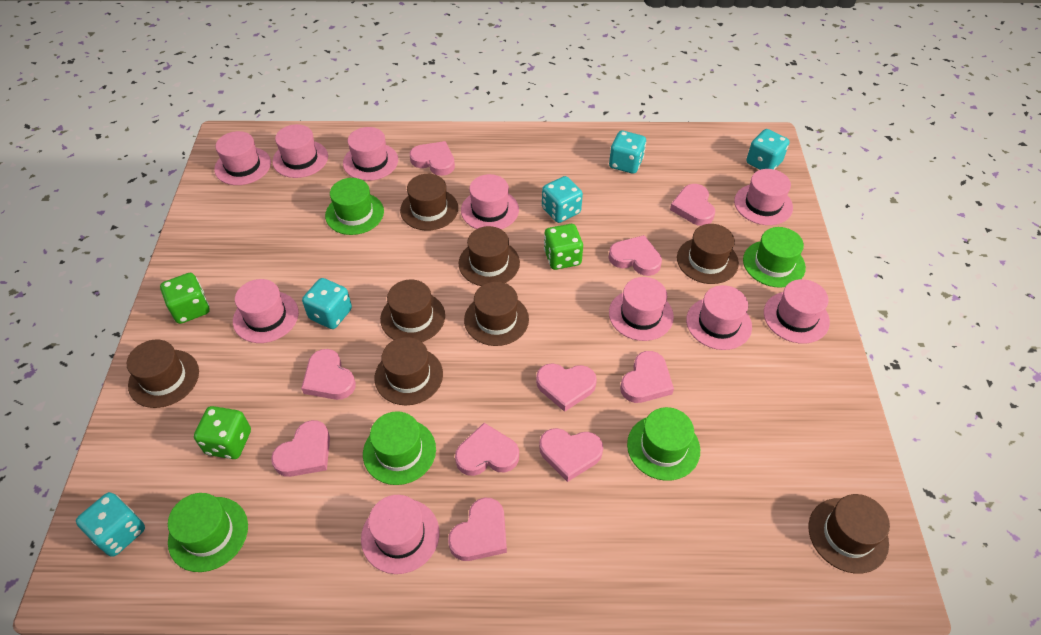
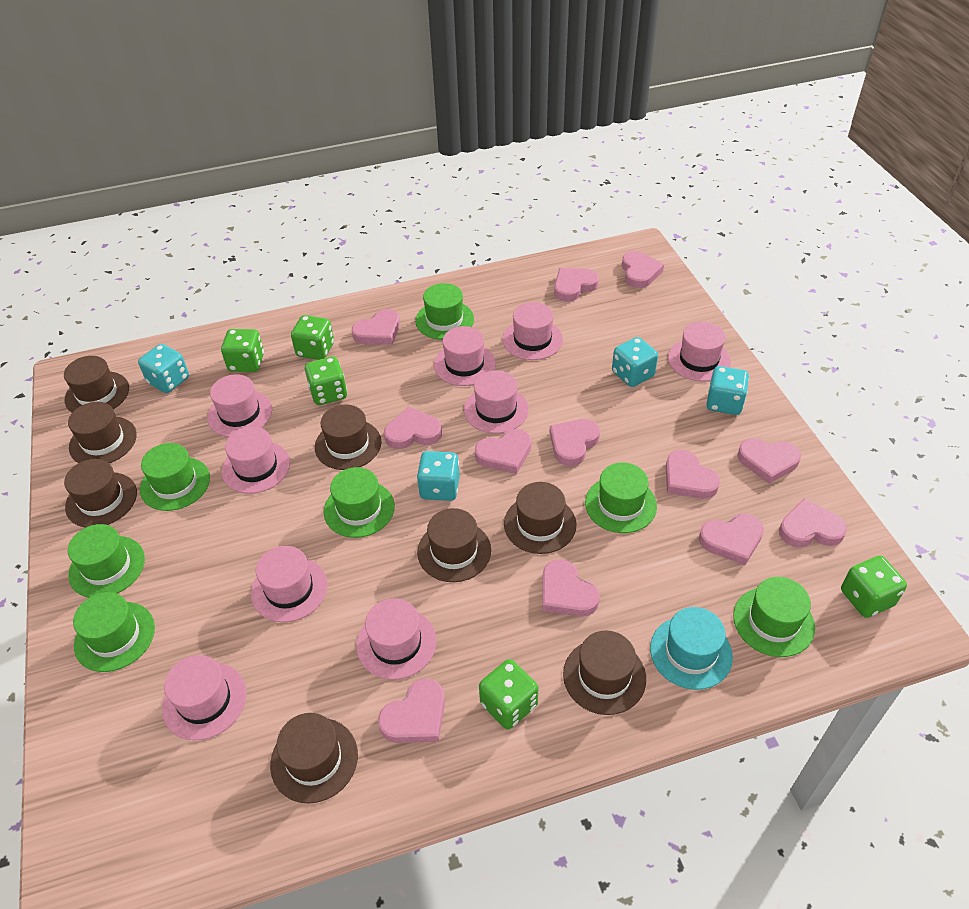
green dice: [160,273,209,324] [194,406,251,459] [544,224,583,270] = 3 -> [221,329,264,372] [291,315,334,360] [305,356,347,405] [479,659,538,730] [841,556,907,618] = 5
green hat: [168,493,248,572] [325,178,384,235] [363,411,436,485] [627,407,700,481] [743,227,806,288] = 5 -> [68,524,145,598] [73,592,155,672] [140,443,210,511] [324,467,395,538] [415,283,474,340] [585,462,657,533] [733,577,815,657] = 7
pink hat: [214,131,271,185] [233,279,299,343] [272,124,328,178] [343,127,398,181] [361,495,439,574] [461,174,519,229] [609,277,674,341] [686,285,752,350] [734,169,793,225] [764,279,830,344] = 10 -> [162,655,247,740] [207,374,272,437] [222,427,290,494] [251,546,328,622] [357,598,436,680] [434,326,496,386] [464,370,529,434] [503,302,563,360] [668,321,731,382] = 9
pink heart: [271,420,330,477] [301,349,356,400] [410,141,455,176] [448,497,507,561] [455,423,519,476] [536,363,597,412] [539,428,603,482] [609,235,662,276] [620,351,674,403] [670,184,715,226] = 10 -> [352,309,400,345] [378,678,445,743] [384,407,442,449] [475,429,531,474] [542,559,600,617] [550,419,600,466] [554,268,599,302] [622,251,664,288] [666,450,720,499] [699,514,764,565] [737,438,801,484] [779,498,847,547] = 12
turquoise dice: [76,492,145,557] [302,278,352,329] [542,176,583,223] [609,131,646,174] [746,129,790,170] = 5 -> [138,344,189,393] [417,451,460,501] [612,337,658,387] [707,366,749,415] = 4
turquoise hat: none = 0 -> [650,607,733,690] = 1

